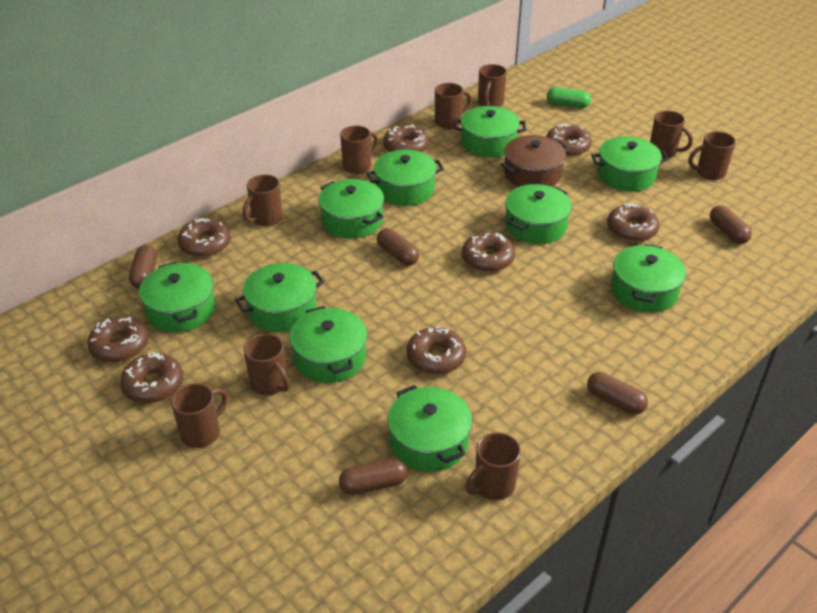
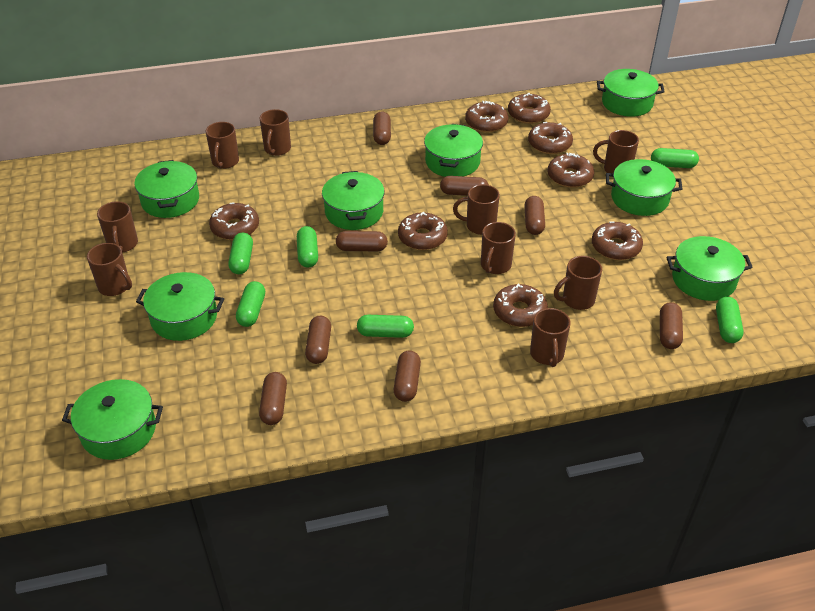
brown capsule: [129,245,157,288] [339,458,408,495] [377,229,419,266] [587,372,648,414] [710,205,752,244] = 5 -> [259,372,287,425] [305,316,331,364] [336,231,388,251] [373,112,391,145] [394,351,421,402] [440,176,489,196] [524,196,545,235] [660,302,683,349] = 8
brown pot: [501,135,568,187] = 1 -> none = 0
green capsule: [547,87,591,108] = 1 -> [229,232,253,274] [236,281,265,327] [297,226,318,267] [357,315,414,338] [651,148,699,168] [716,297,743,343] = 6
green pot: [139,262,215,333] [235,263,324,332] [290,306,367,383] [318,179,384,239] [366,150,444,206] [387,385,472,472] [454,106,526,158] [505,184,572,244] [591,136,669,191] [611,244,686,313] = 10 -> [62,379,163,460] [134,160,199,218] [136,272,224,341] [322,171,385,230] [424,124,483,177] [597,69,665,117] [606,159,682,216] [666,236,753,301] = 8

